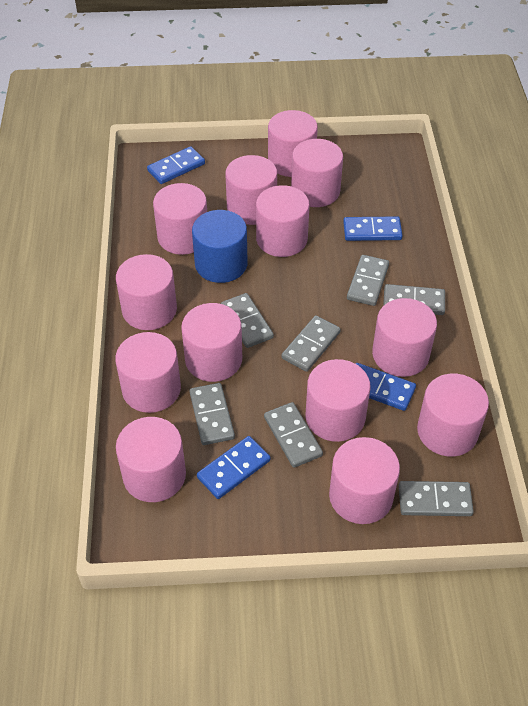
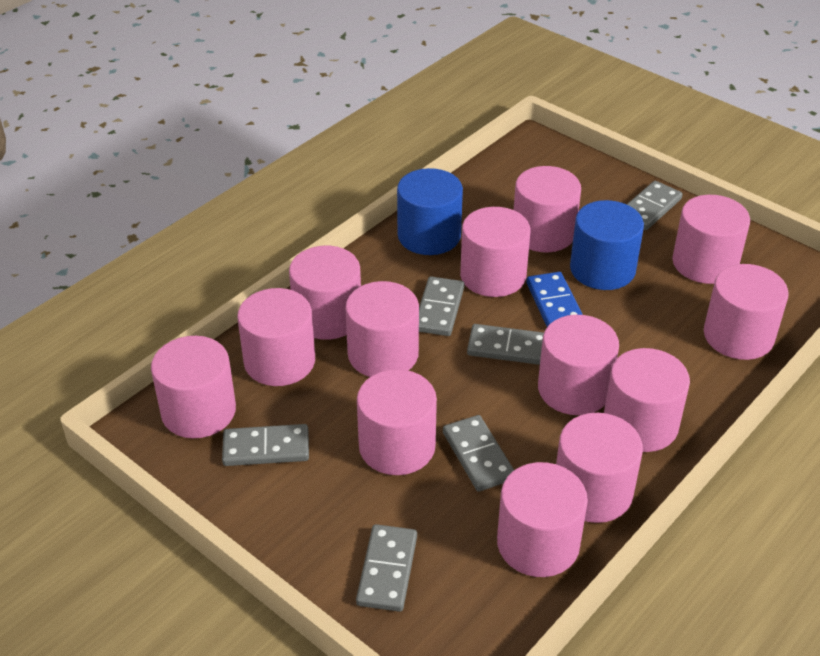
blue cylinder: [192,210,247,283] = 1 -> [397,168,463,255] [570,200,644,290] = 2
blue domino: [147,146,205,184] [197,436,270,499] [343,216,403,241] [356,363,416,411] = 4 -> [526,272,583,327] = 1
grey domino: [190,383,235,445] [221,293,274,348] [264,402,323,468] [282,315,341,372] [347,255,389,306] [383,284,445,315] [399,481,474,516] = 7 -> [222,424,309,466] [356,524,417,612] [419,276,464,336] [443,415,514,492] [467,324,544,365] [627,181,683,230] = 6

